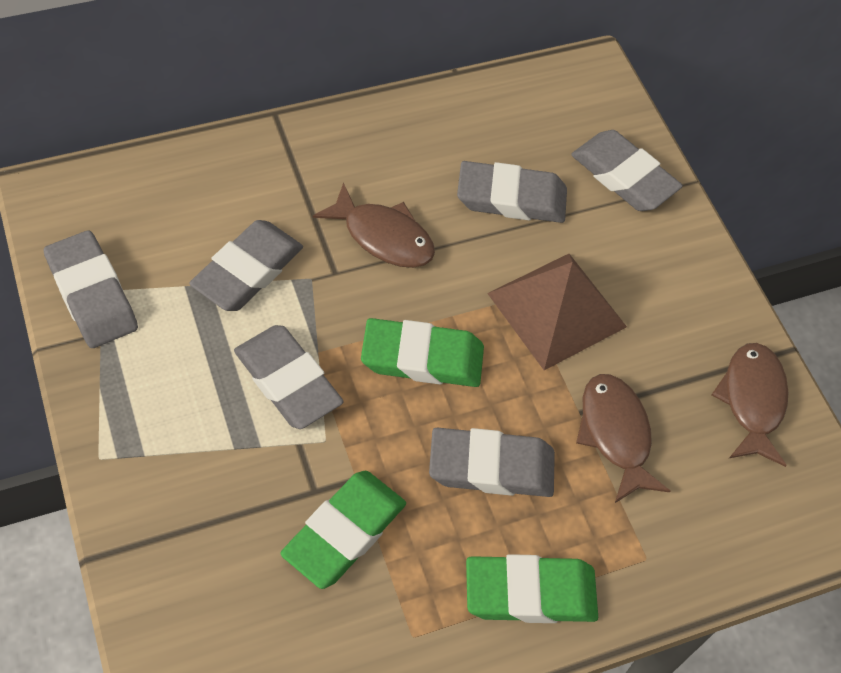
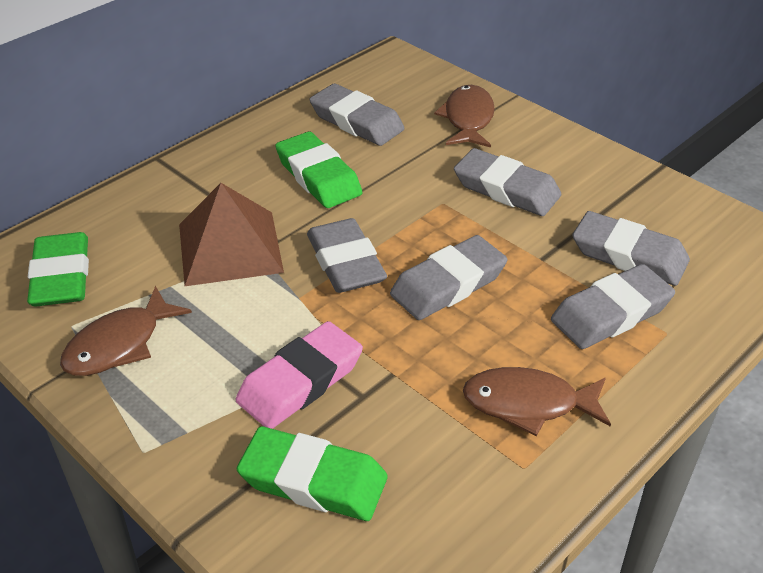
pink eraser: none = 0 -> [236,321,363,429] = 1

